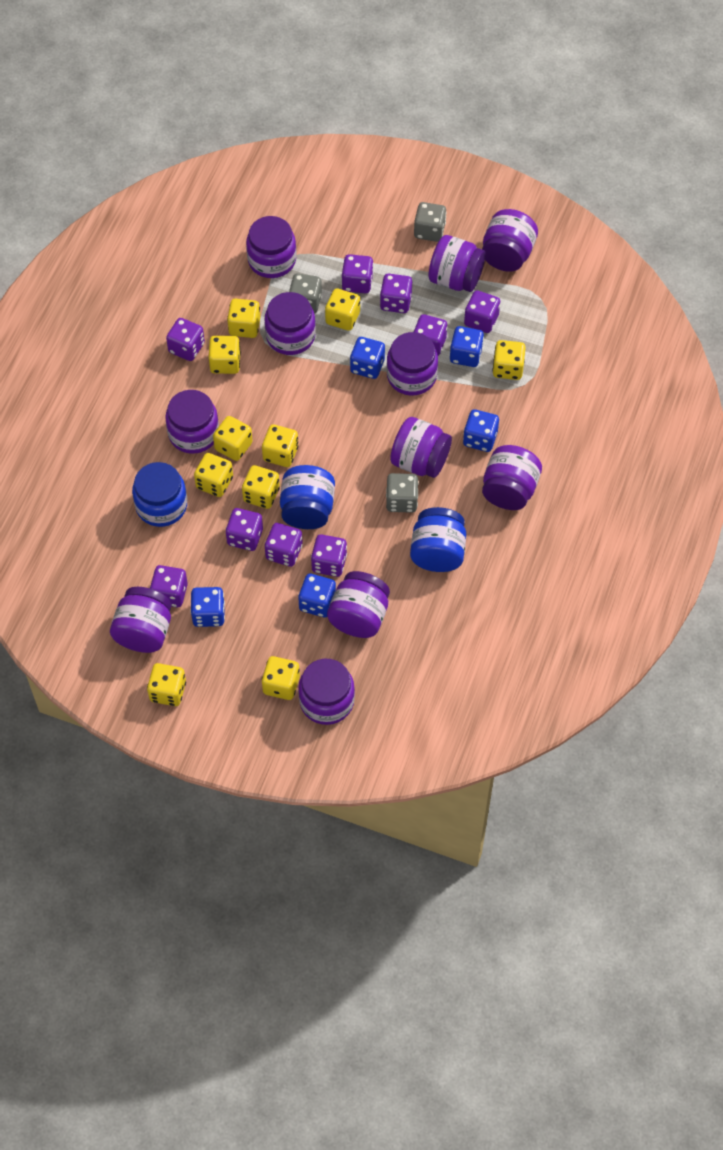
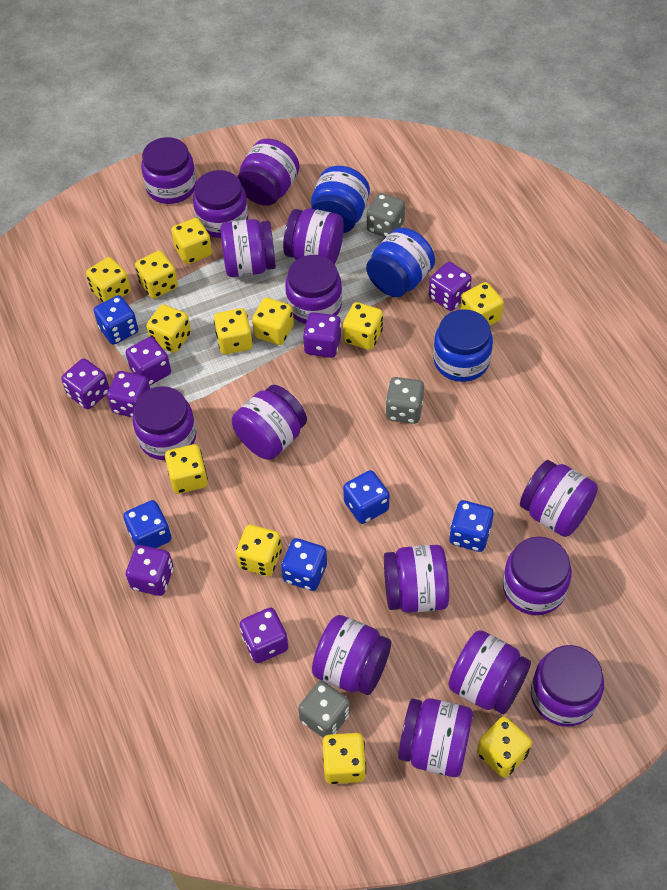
purple dice: [150,565,188,607] [166,318,205,361] [226,508,263,551] [265,523,303,567] [311,534,347,577] [342,254,374,293] [380,274,412,313] [413,314,447,356] [464,290,500,333] = 9 -> [61,358,109,409] [107,371,150,417] [126,337,171,385] [126,545,174,596] [240,607,288,663] [303,312,341,358] [429,262,472,311] = 7
purple jar: [110,587,172,653] [165,390,219,454] [246,216,296,278] [265,292,316,355] [298,659,355,725] [327,571,390,638] [387,332,438,395] [390,417,452,478] [428,235,486,292] [482,209,538,272] [482,445,542,510] = 11 -> [133,386,196,460] [141,137,197,204] [193,170,248,238] [220,219,276,277] [232,385,307,460] [238,138,300,206] [283,208,344,264] [285,255,342,324] [312,615,391,695] [384,545,449,613] [398,698,473,777] [448,630,531,714] [503,537,572,615] [520,460,598,537] [531,645,604,727] = 15
yellow dice: [147,663,186,706] [194,453,233,497] [209,336,241,374] [213,416,253,461] [227,299,260,338] [242,465,280,509] [262,424,298,467] [262,656,300,700] [325,288,360,331] [493,340,526,380] = 10 -> [86,257,131,302] [135,251,178,299] [146,304,191,353] [165,444,208,494] [171,218,212,264] [214,308,253,354] [236,525,282,576] [252,298,294,345] [323,733,366,784] [343,302,383,350] [460,282,504,325] [477,716,532,778] = 12

